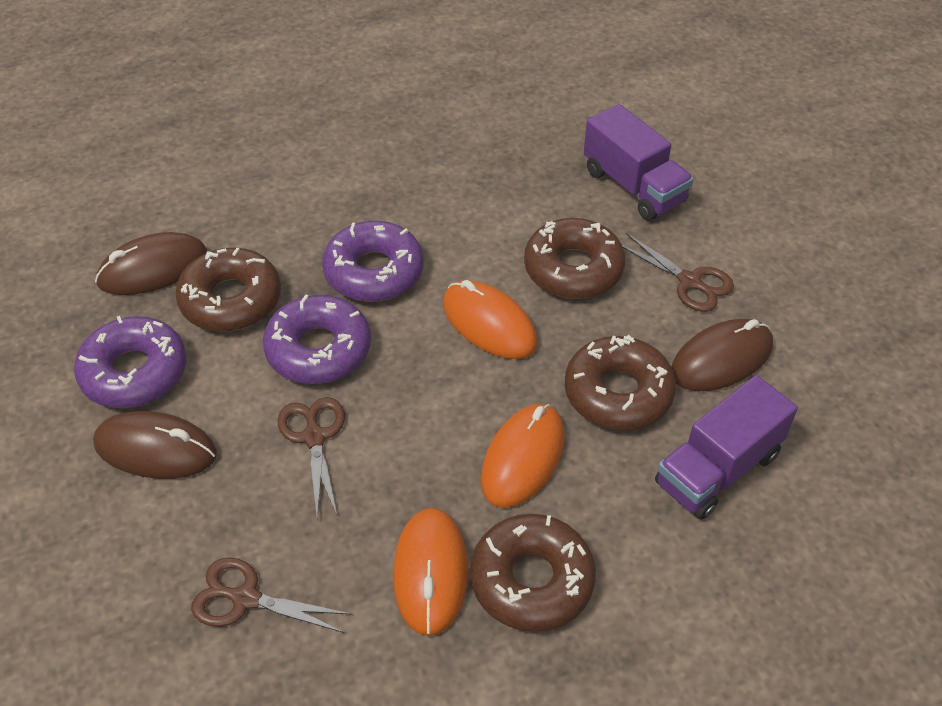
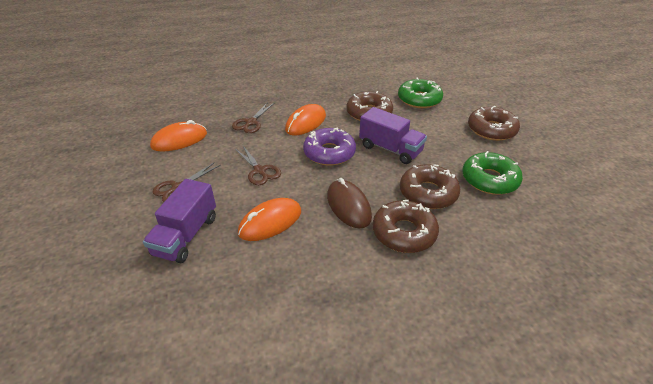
brown mouse: [93,411,217,479] [95,232,207,295] [671,319,773,391] = 3 -> [327,178,372,229] = 1
green donut: none = 0 -> [398,78,443,108] [462,151,523,195] = 2
purple donut: [74,316,186,408] [263,294,371,384] [322,221,423,302] = 3 -> [303,128,356,166] = 1

